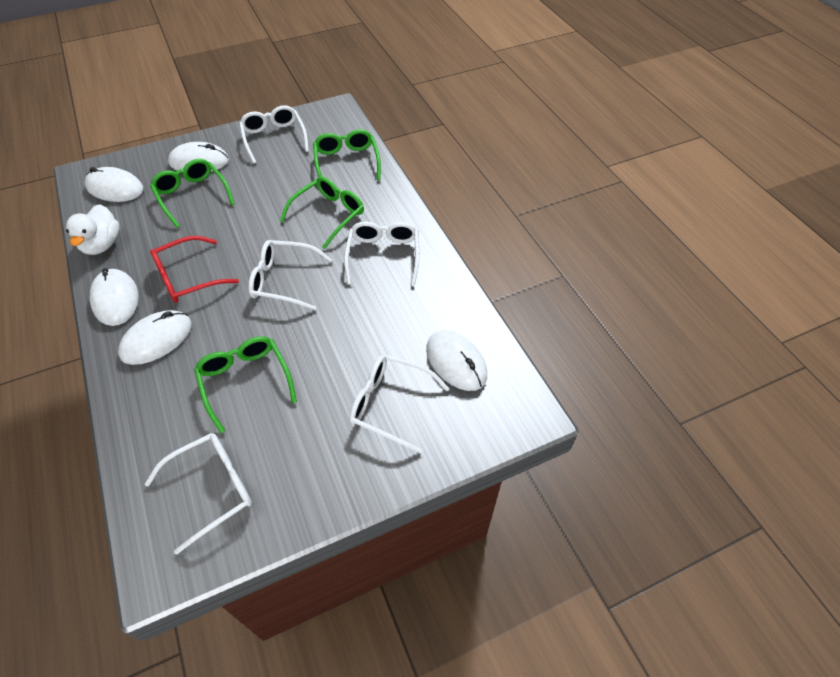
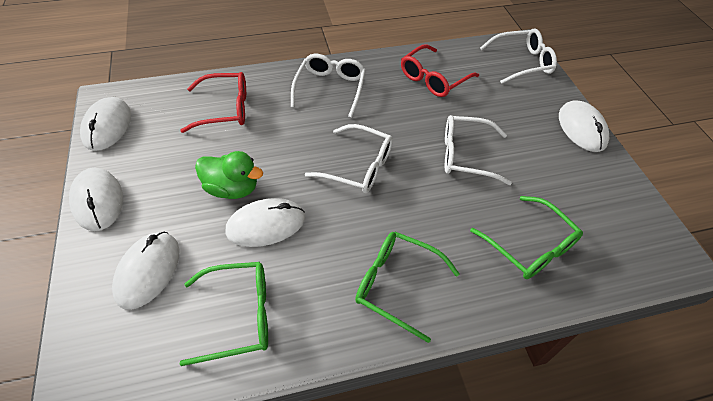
green duck: none = 0 -> [195,151,263,199] = 1
green glasses: [150,159,235,228] [194,336,297,433] [280,177,364,249] [313,129,381,180] = 4 -> [180,262,268,366] [355,232,460,343] [470,196,583,279] = 3
red glasses: [150,236,239,303] = 1 -> [180,72,246,133] [401,45,479,97] = 2
white duck: [66,204,120,255] = 1 -> none = 0
white glasses: [145,433,252,555] [239,105,309,164] [248,240,332,310] [344,221,419,286] [349,355,450,453] = 5 -> [291,54,366,118] [305,124,393,193] [445,115,512,185] [480,28,557,84] = 4

